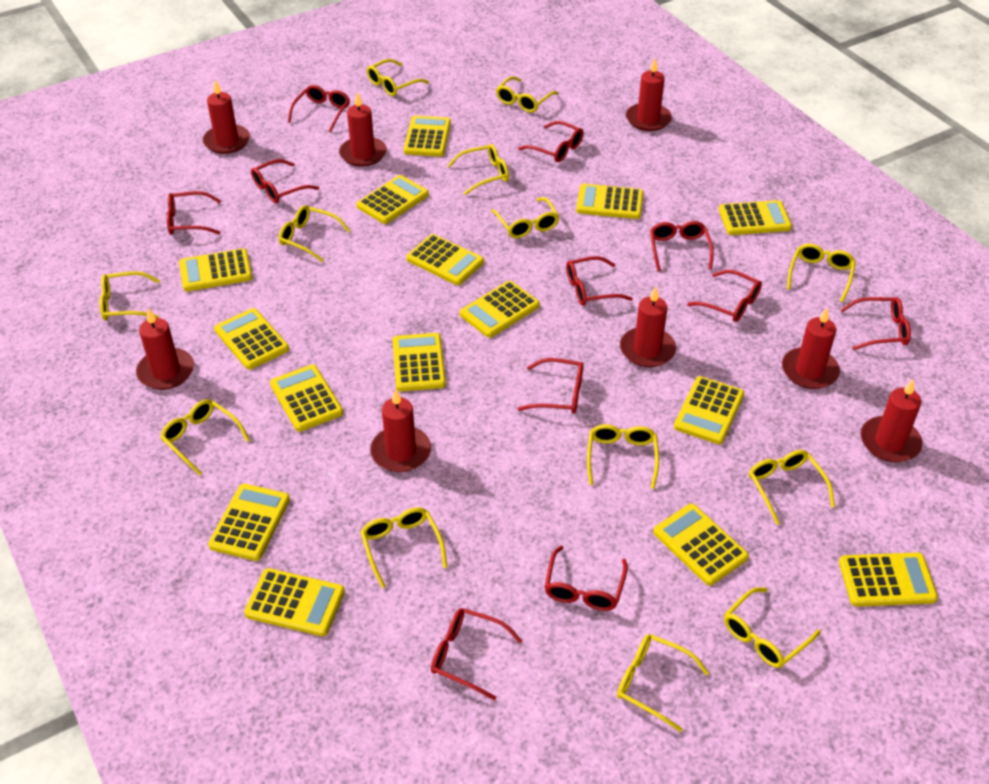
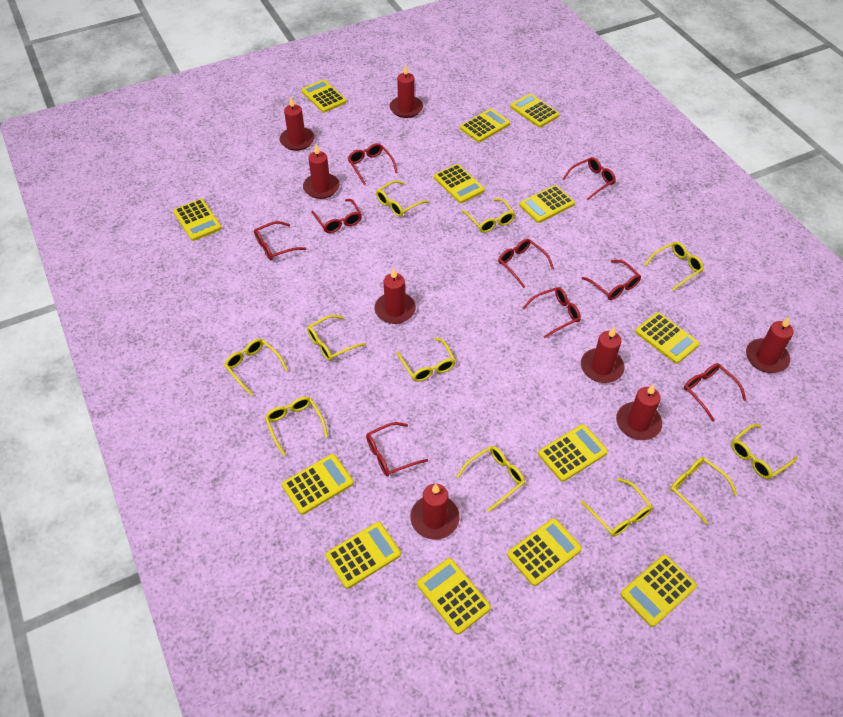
red glasses: [166,191,221,235] [251,159,319,203] [288,85,350,133] [431,608,522,701] [518,121,584,162] [518,358,583,414] [545,546,628,611] [566,256,633,306] [650,221,714,272] [687,270,762,322] [840,297,911,350] = 11 -> [254,221,306,260] [311,199,362,233] [348,143,398,185] [366,422,428,476] [498,239,554,288] [523,287,581,338] [563,157,616,200] [582,260,641,300] [684,363,746,422] = 9
yellow calculator: [179,248,252,291] [208,484,290,561] [214,308,289,370] [244,568,345,636] [270,364,343,432] [356,175,429,224] [393,333,446,391] [404,116,451,156] [406,234,484,285] [460,281,540,338] [576,184,643,219] [653,504,749,586] [674,376,744,444] [719,200,792,235] [839,553,938,606] = 15 -> [173,199,222,241] [282,454,354,515] [301,79,347,113] [326,522,401,589] [417,558,491,635] [434,164,485,203] [460,109,510,142] [507,518,582,586] [510,94,560,128] [519,185,575,223] [538,424,608,482] [620,554,697,627] [635,312,700,364] = 13
yellow glasses: [100,271,160,321] [160,399,250,476] [279,205,350,262] [360,507,447,588] [367,59,429,96] [447,144,509,195] [491,197,559,238] [496,76,559,113] [587,424,659,489] [617,634,709,732] [724,587,821,668] [749,450,835,525] [787,243,856,302] = 13 -> [224,339,288,396] [265,397,328,456] [307,315,366,361] [376,180,429,217] [397,338,456,382] [457,446,525,512] [462,198,515,233] [580,478,653,537] [645,242,704,291] [670,457,737,524] [731,424,797,479] = 11

